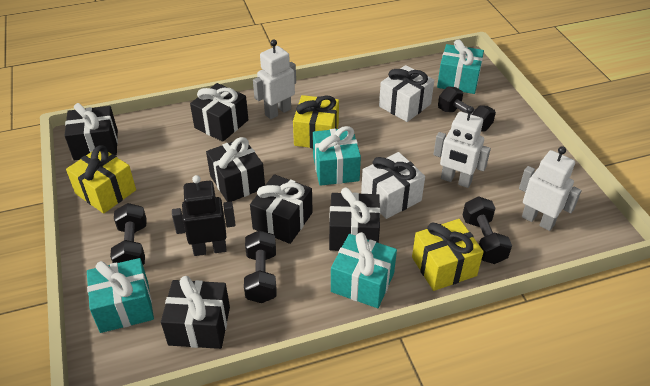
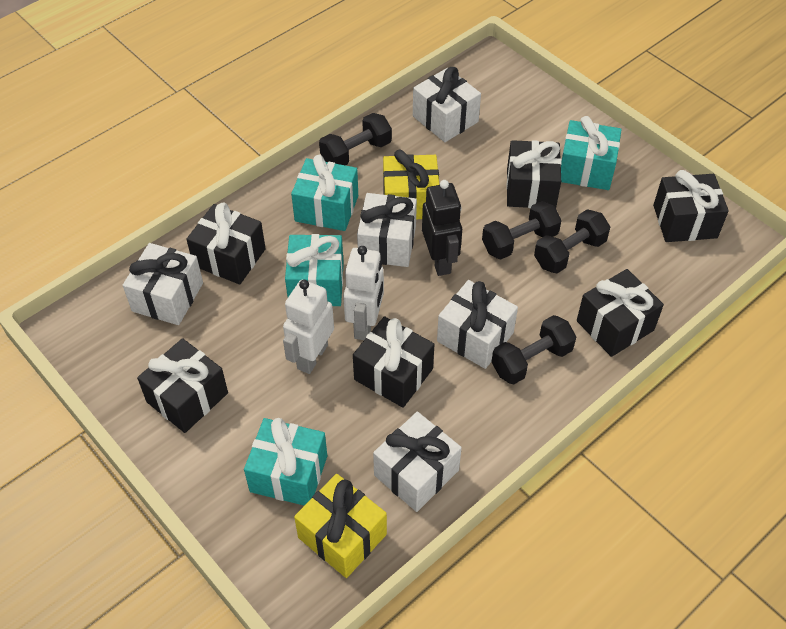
white gift: [361,152,425,219] [379,65,434,122] = 2 -> [123,243,203,325] [357,193,417,267] [373,412,462,512] [413,67,481,142] [437,280,518,369] = 5
white robot: [253,40,296,119] [433,106,491,188] [519,146,582,231] = 3 -> [283,280,334,374] [343,246,384,340] = 2
yellow gift: [66,145,136,214] [293,95,339,148] [412,219,484,291] = 3 -> [294,474,387,578] [383,149,439,219] = 2

